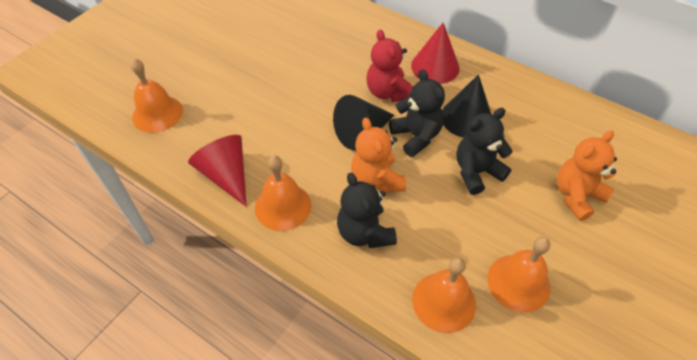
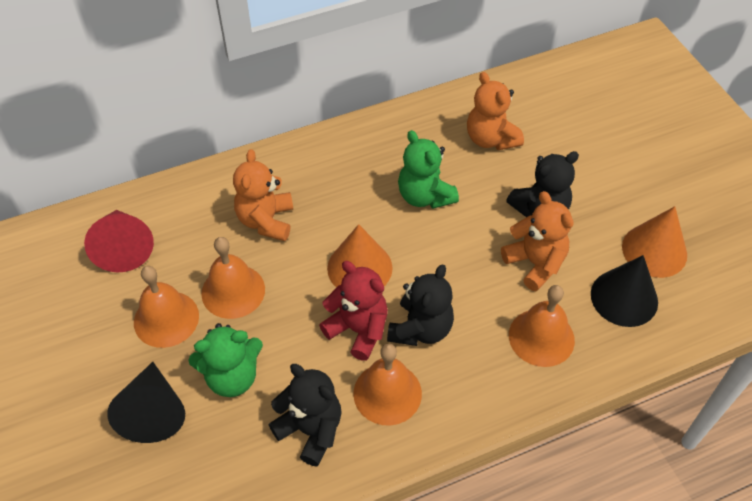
green teddy bear: none = 0 -> [188,323,263,397] [398,130,459,209] = 2
orange cone: none = 0 -> [327,224,393,288] [622,206,687,278] = 2
orange teddy bear: [351,117,406,193] [557,131,617,221] = 2 -> [233,149,293,241] [467,72,524,150] [501,191,574,291] = 3
red cone: [188,135,247,207] [411,23,459,84] = 2 -> [84,210,154,272] = 1

